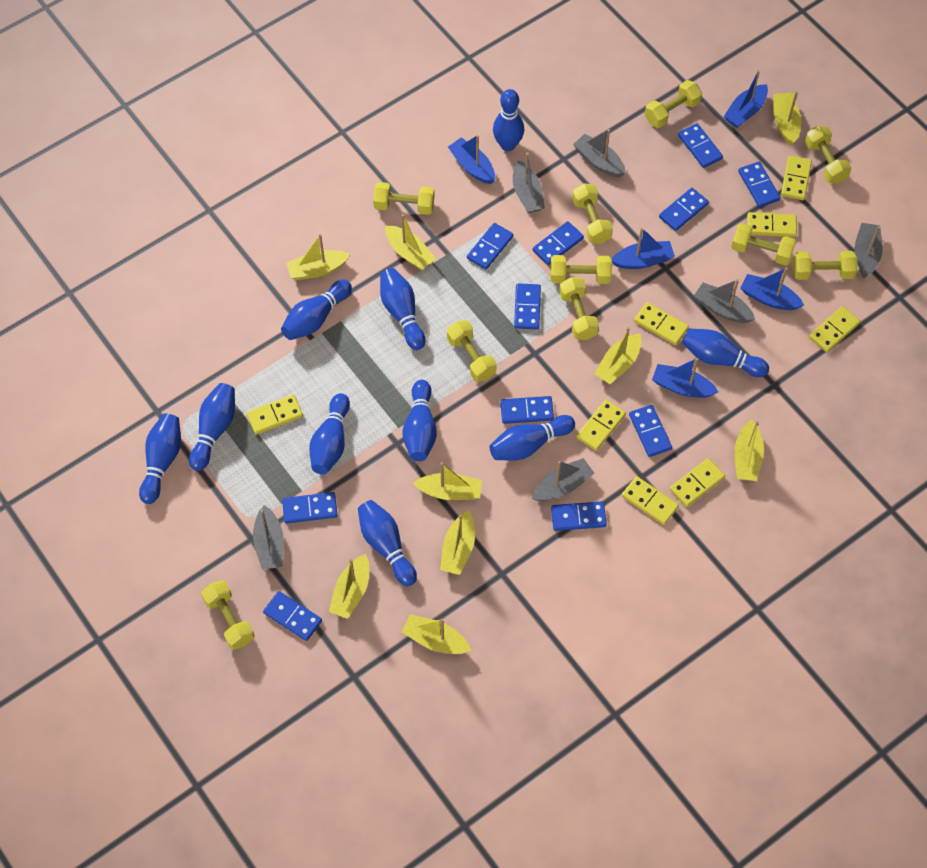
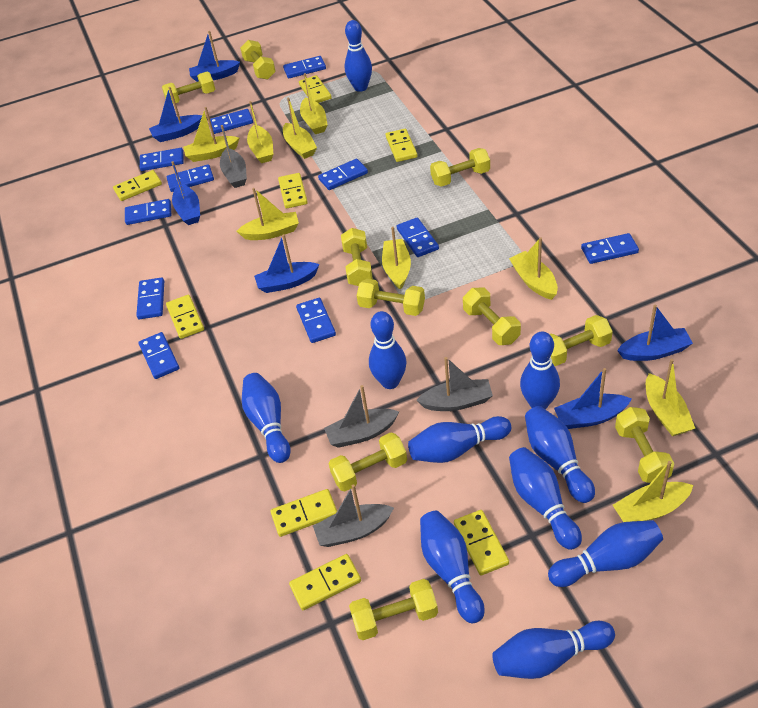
blue boat: [448,135,495,184] [612,228,675,269] [652,358,718,398] [724,70,768,128] [740,268,804,310] = 5 -> [149,87,202,142] [171,161,200,225] [189,31,240,82] [254,234,320,293] [554,368,632,429] [617,305,693,361] = 6
grey boat: [253,505,284,570] [513,153,545,213] [532,458,594,501] [573,129,626,177] [694,279,755,323] [854,223,883,278] = 6 -> [220,125,247,188] [313,484,394,547] [324,385,399,448] [416,357,493,411] = 4

